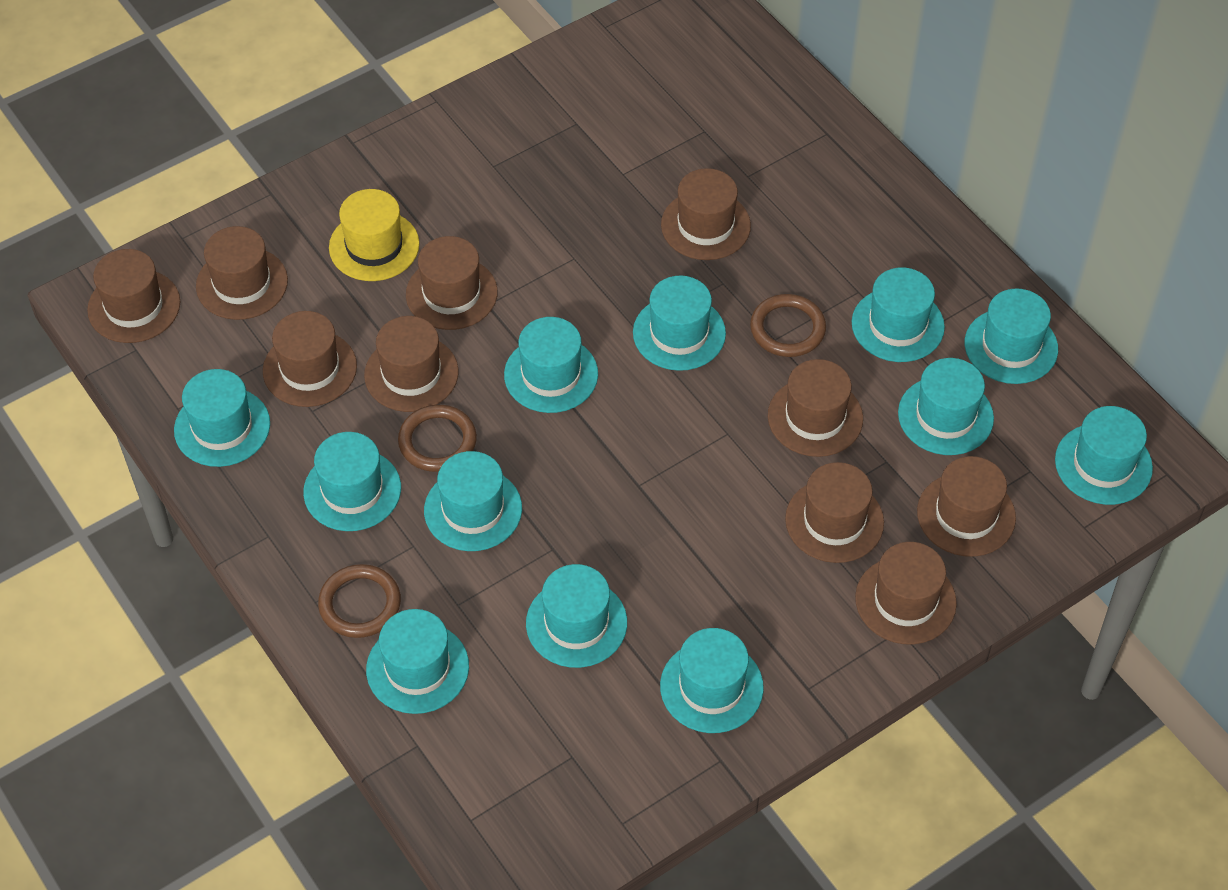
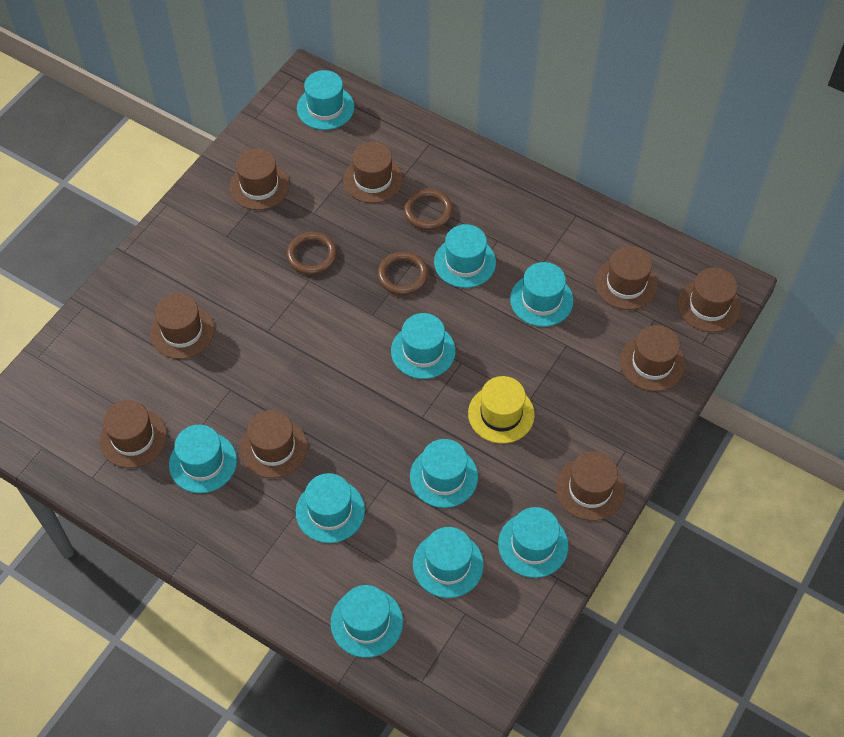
brown hat: [87,249,180,343] [196,226,288,320] [263,311,357,407] [364,316,459,412] [406,236,498,330] [661,168,751,260] [768,359,863,457] [785,462,884,563] [855,542,957,644] [917,456,1016,557] = 10 -> [99,400,167,468] [150,294,214,359] [229,148,290,210] [240,410,308,478] [343,142,403,203] [556,451,625,521] [595,246,658,310] [620,325,685,391] [677,268,741,332] = 9
turquoise hat: [174,369,270,467] [303,432,401,531] [366,609,469,714] [424,451,522,551] [504,317,598,413] [526,564,627,668] [633,276,726,371] [660,628,764,733] [852,267,945,362] [898,358,994,455] [965,288,1058,384] [1055,406,1153,505] = 12 -> [169,425,237,493] [296,473,365,543] [297,70,354,130] [331,585,403,658] [391,313,456,379] [410,439,478,508] [413,527,484,598] [434,224,496,288] [498,507,568,578] [510,262,574,327] = 10

